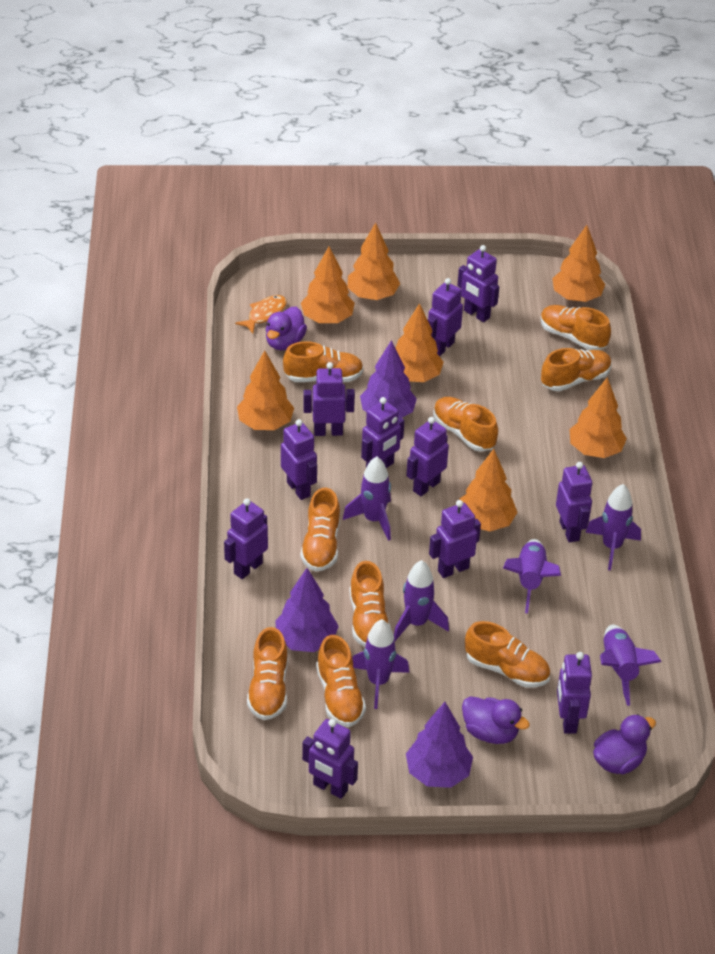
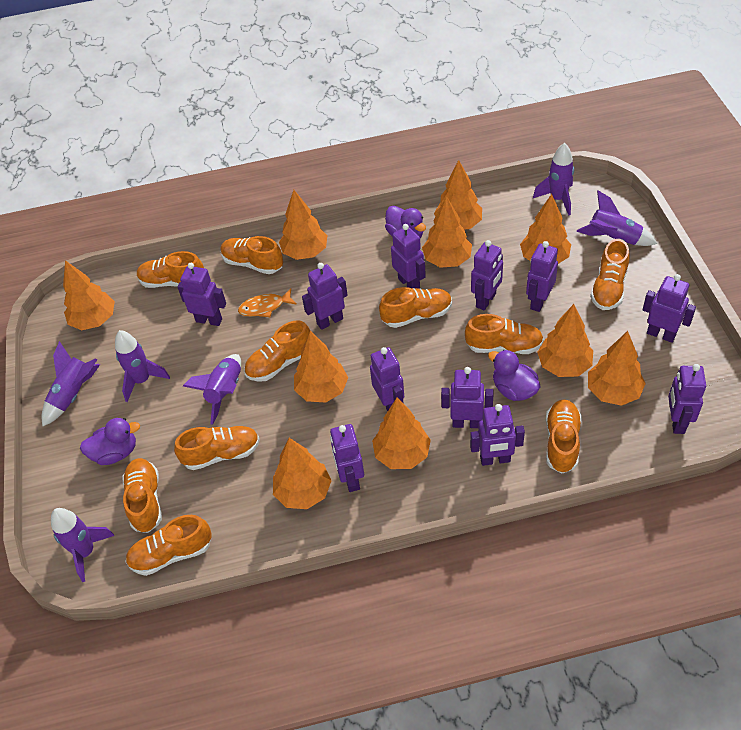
orange shoe: [247,627,288,720] [283,341,364,382] [301,488,340,572] [316,635,366,727] [350,561,391,647] [433,397,498,452] [465,621,550,688] [541,305,611,350] [541,348,612,391] = 9 -> [122,458,162,533] [125,515,212,576] [137,251,204,288] [174,426,260,470] [220,236,283,274] [244,320,310,382] [379,287,452,328] [465,314,544,354] [545,399,582,473] [590,239,630,310] = 10
orange tree: [237,350,294,430] [301,247,355,323] [347,223,400,300] [396,303,444,382] [459,449,518,531] [552,225,605,302] [570,377,627,458] = 7 -> [63,260,115,330] [273,438,332,509] [279,190,327,260] [294,331,348,402] [372,397,431,469] [422,196,472,268] [434,160,482,230] [520,194,571,264] [537,304,593,377] [588,331,646,406] = 10
purple tree: [275,568,339,652] [360,340,417,418] [406,702,473,788] = 3 -> none = 0

